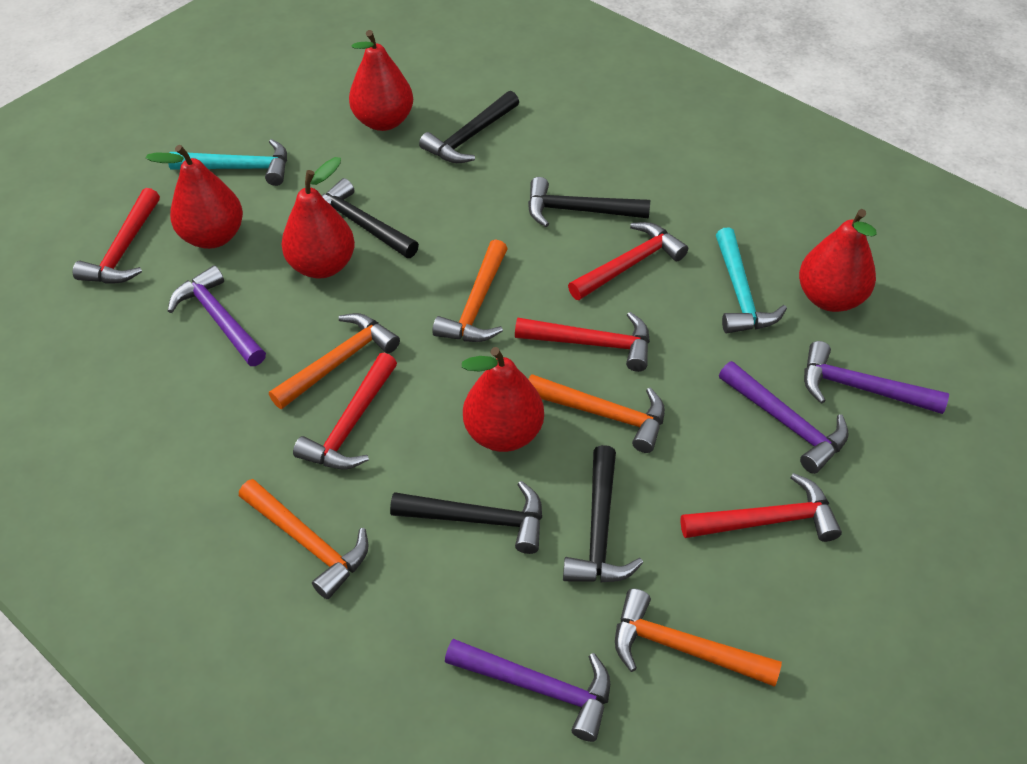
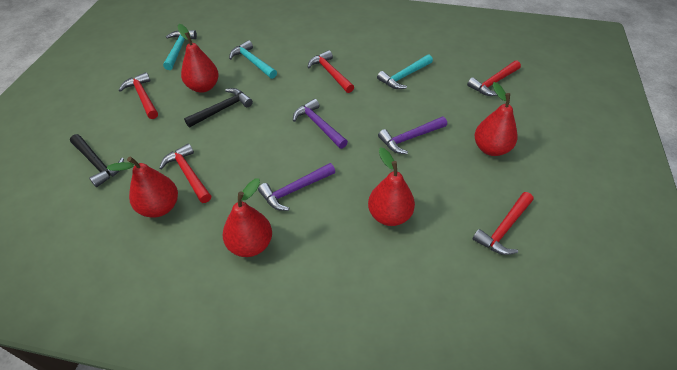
black hammer: [322,178,419,258] [390,481,542,554] [419,91,519,163] [528,177,650,227] [563,445,643,582] = 5 -> [70,134,124,187] [184,88,253,127] = 2
orange hammer: [239,479,368,599] [269,313,400,409] [432,239,508,342] [528,374,665,453] [615,589,782,687] = 5 -> none = 0
purple hammer: [168,265,266,366] [445,639,610,742] [719,361,849,474] [804,341,949,414] = 4 -> [258,163,335,211] [293,99,348,149] [378,117,447,154] = 3
turquoise hammer: [168,139,287,186] [716,227,787,333] = 2 -> [163,30,197,70] [229,40,277,79] [377,55,433,89] = 3

